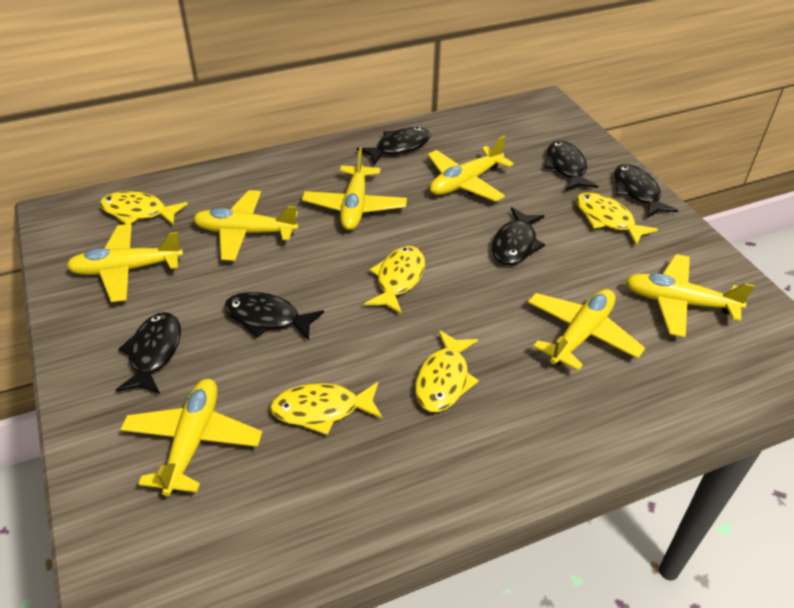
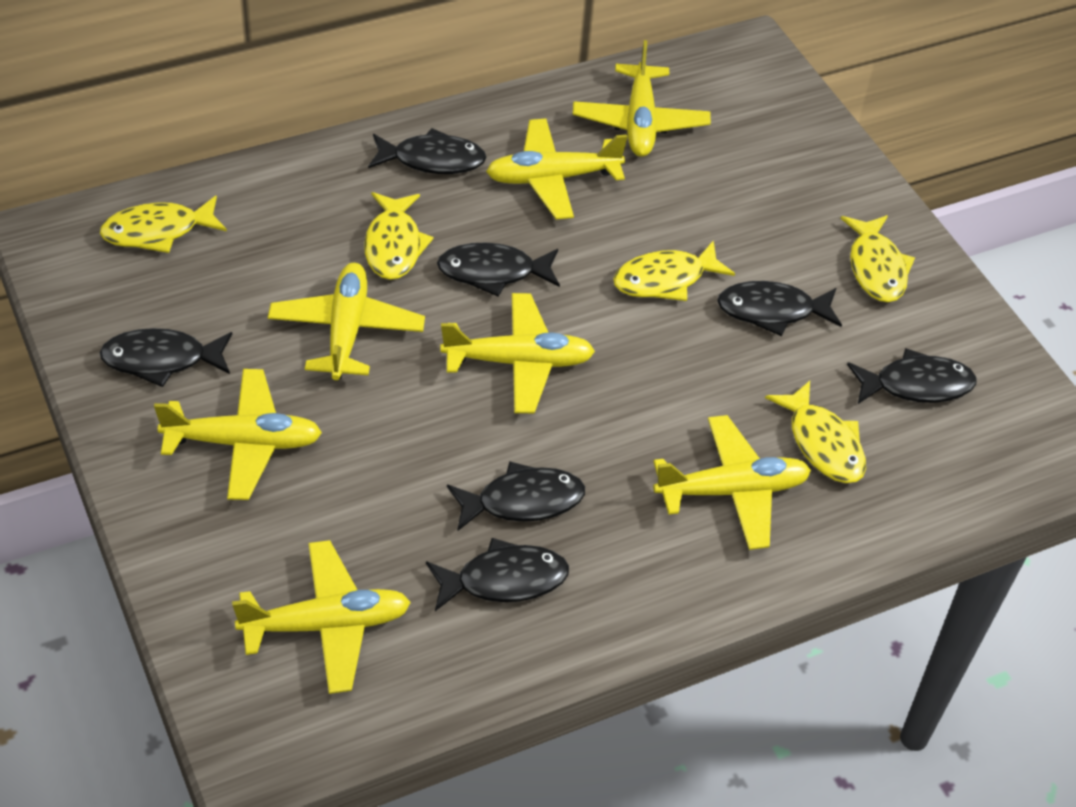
black fish: [116,312,181,394] [224,292,324,340] [357,127,431,165] [492,207,545,265] [544,141,598,191] [614,164,678,218] = 6 -> [100,328,232,387] [368,128,486,174] [426,538,569,611] [437,243,560,296] [447,462,585,531] [717,281,842,336] [847,348,976,404] = 7

